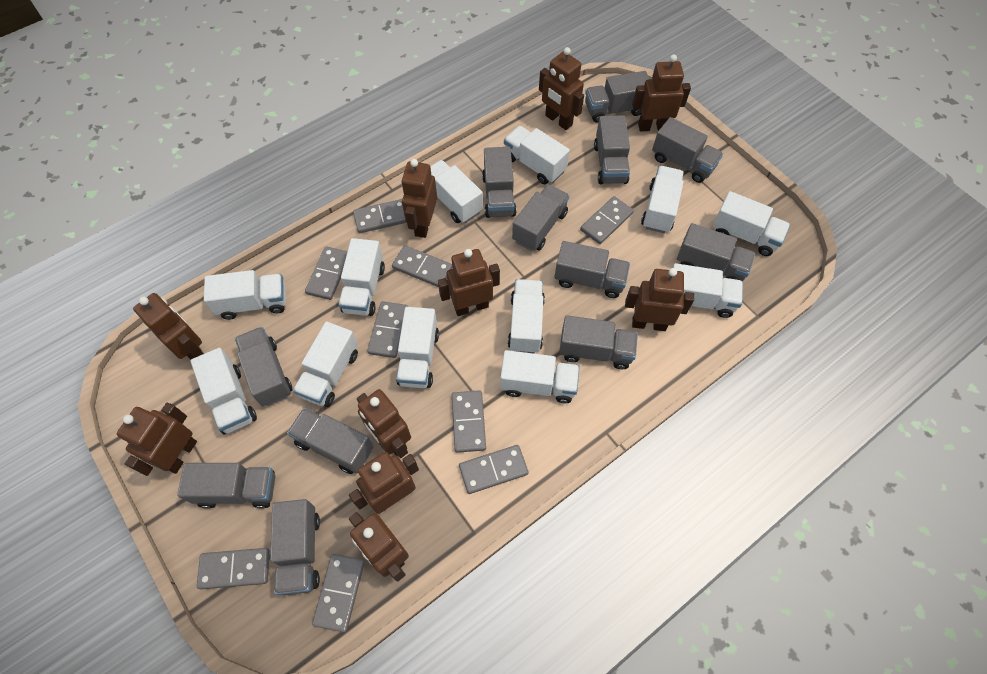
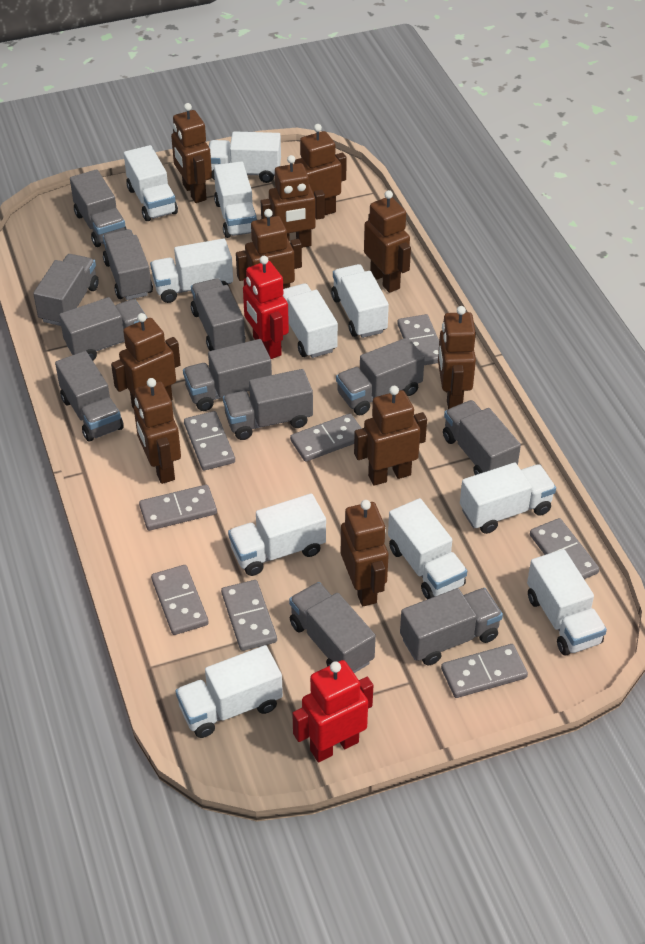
grey domino: [197,548,270,589] [305,246,348,300] [312,554,365,633] [353,199,406,233] [367,301,408,358] [392,245,452,287] [452,390,486,453] [459,445,529,494] [580,196,634,244] = 9 -> [139,485,217,531] [151,565,209,635] [184,411,235,471] [221,580,277,651] [290,413,362,462] [397,314,439,365] [441,644,528,698] [530,518,599,579] = 8
red robot: none = 0 -> [243,256,289,359] [292,660,373,762] = 2
white truck: [190,348,257,434] [204,270,286,320] [293,322,358,407] [338,238,385,316] [396,307,439,388] [430,160,483,223] [500,350,580,403] [504,126,570,184] [508,279,545,354] [641,166,684,233] [672,263,743,318] [712,191,790,256] = 12 -> [124,145,178,221] [150,239,233,303] [175,645,283,738] [209,131,281,183] [214,161,257,238] [228,493,326,576] [283,283,338,358] [331,264,389,338] [388,498,467,599] [460,463,556,534] [527,549,607,655] = 11

